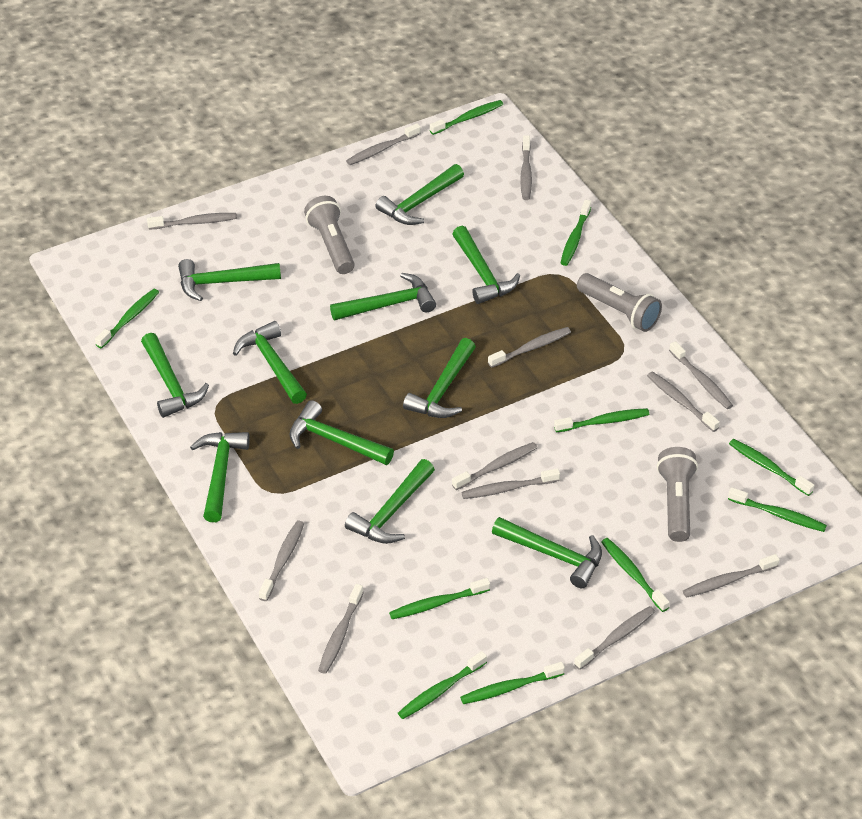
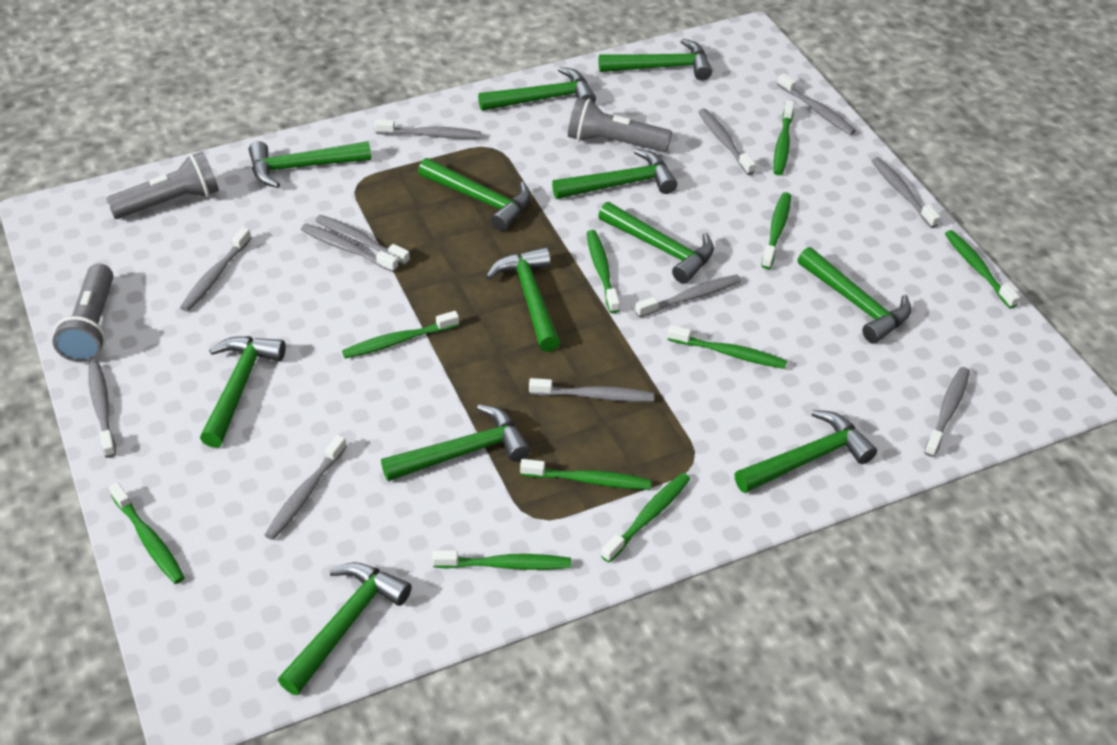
green hammer: [141,333,209,418] [178,259,281,301] [190,432,250,522] [233,321,307,404] [289,400,394,465] [330,273,436,320] [345,459,435,544] [376,164,464,225] [403,338,476,418] [453,226,520,304] [492,517,602,588] = 11 -> [200,336,286,448] [249,141,371,188] [278,562,412,695] [381,404,530,481] [418,158,531,231] [478,67,596,111] [486,247,560,352] [552,149,677,199] [598,202,714,284] [599,38,712,81] [734,410,877,493] [798,247,911,344] = 12

